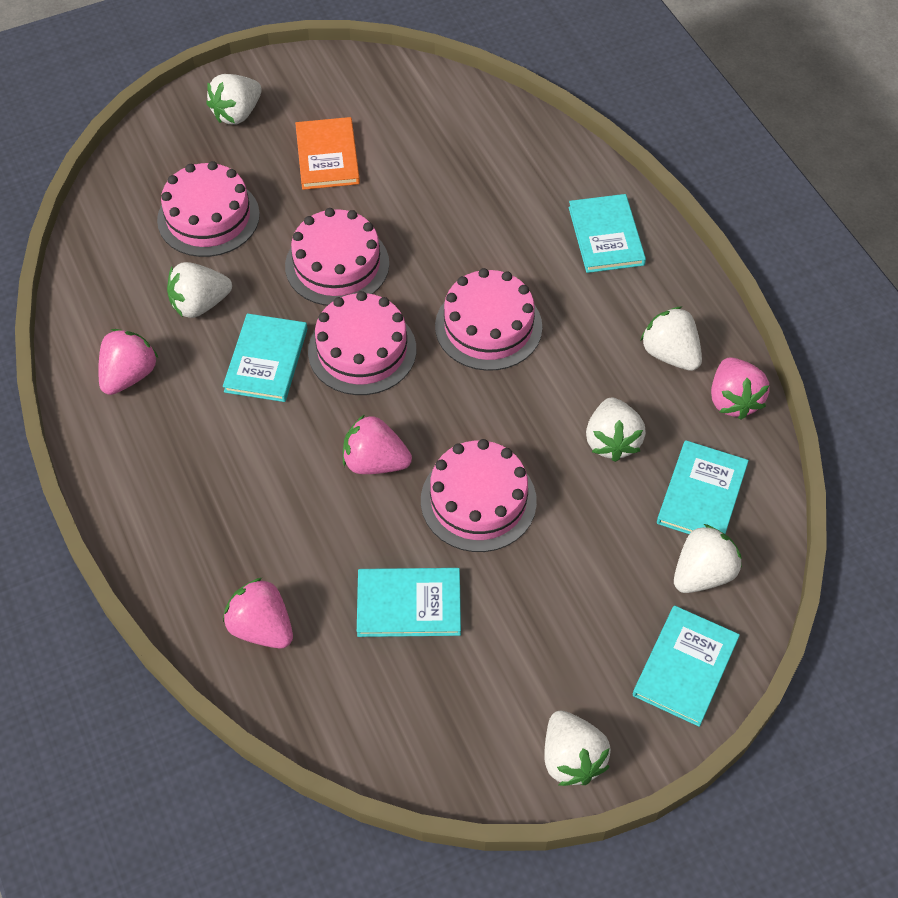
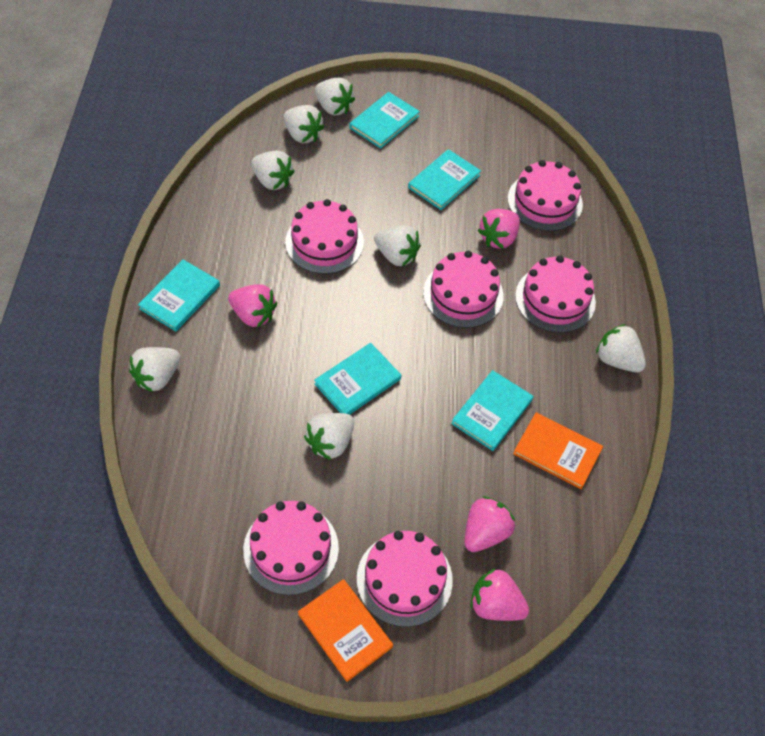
orange book: [295,117,360,190] = 1 -> [298,579,393,682] [513,412,603,489] = 2
pink cake: [157,161,260,257] [285,208,389,306] [308,291,416,395] [421,439,537,552] [435,268,542,371] = 5 -> [243,501,339,595] [285,199,364,274] [357,531,453,627] [423,251,504,328] [508,160,583,231] [515,255,596,333] = 6
white strawberry: [167,262,232,318] [206,74,262,125] [544,711,611,786] [586,397,646,462] [640,307,702,371] [674,524,742,593] = 6 -> [129,347,180,392] [251,150,295,190] [283,105,324,143] [304,413,354,460] [315,78,355,115] [374,225,421,266] [596,324,646,372] = 7

